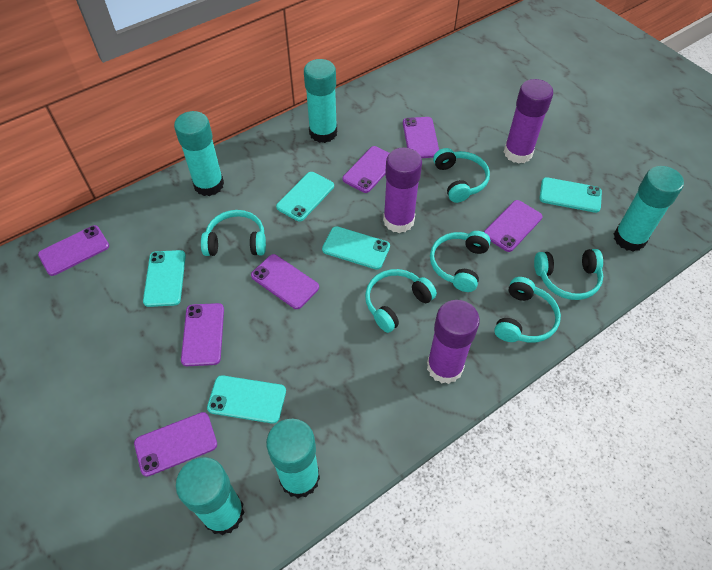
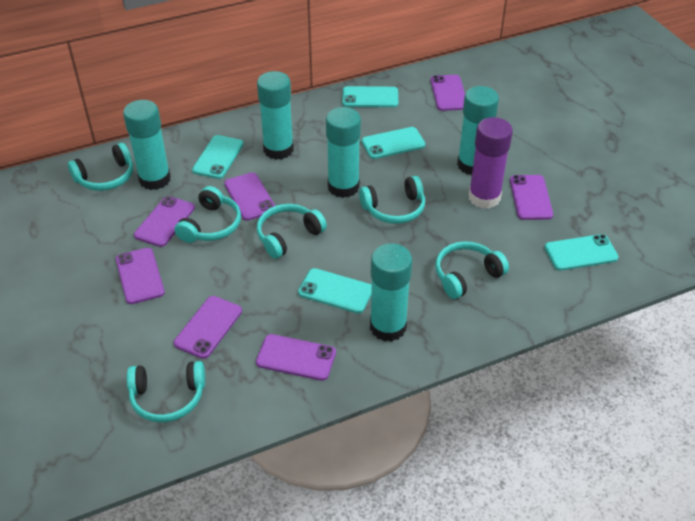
purple glue stick: [383,147,422,233] [427,300,480,384] [504,79,553,164] = 3 -> [468,117,513,209] = 1

